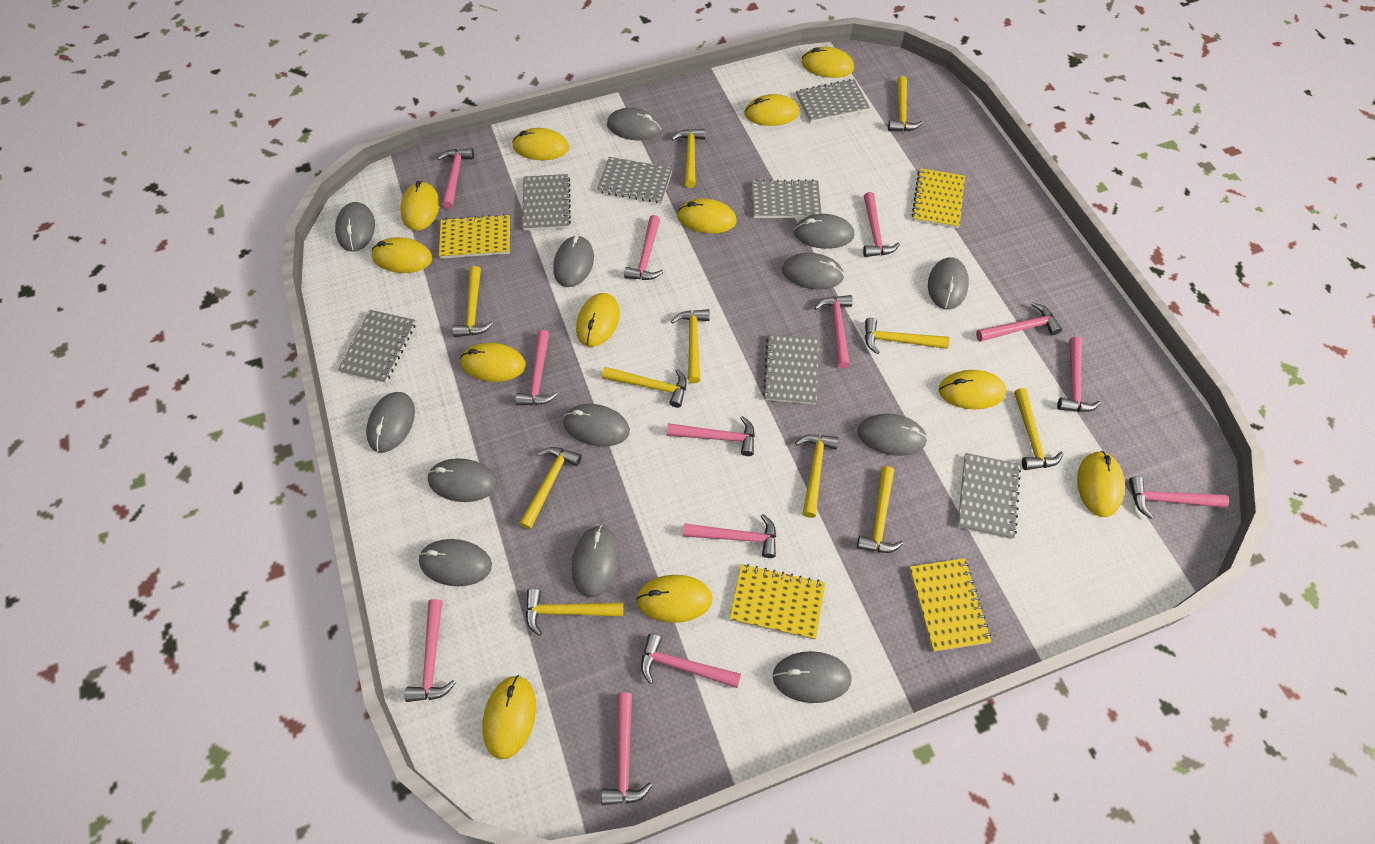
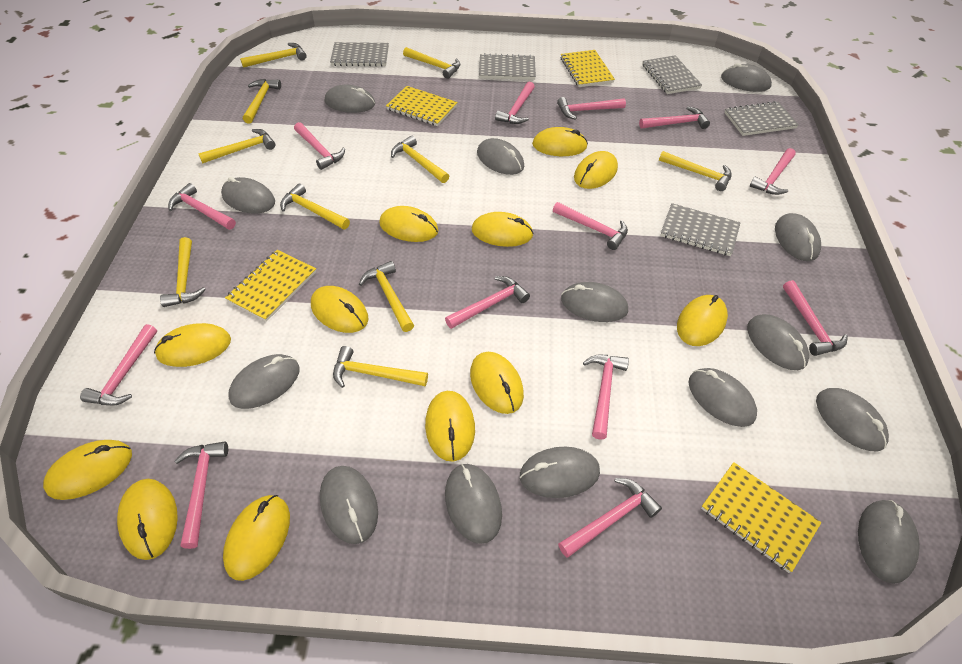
grey mouse: [335,202,375,252] [366,392,415,453] [419,539,492,586] [427,458,497,502] [553,235,594,287] [563,404,630,447] [572,525,620,597] [607,108,661,140] [772,651,852,703] [782,253,844,289] [794,214,855,249] [857,414,928,456] [928,257,969,310] = 13 -> [221,177,275,214] [228,354,299,409] [320,466,378,544] [325,85,375,113] [445,464,502,544] [477,138,524,175] [520,447,600,498] [561,282,628,322] [689,368,757,427] [721,63,772,92] [747,314,809,370] [775,213,821,261] [816,388,889,451] [858,500,920,584] = 14
grey notebook: [338,310,416,383] [522,174,571,231] [597,157,673,203] [751,179,822,218] [763,334,819,404] [796,79,870,123] [957,453,1021,539] = 7 -> [330,42,389,66] [479,53,536,80] [642,55,702,94] [660,203,741,256] [724,101,799,136] = 5
yellow hammer: [452,266,493,337] [519,447,582,530] [526,589,623,636] [602,367,687,408] [671,129,705,188] [671,309,710,383] [795,435,839,518] [857,466,903,553] [865,318,950,354] [888,76,923,131] [1014,388,1063,470] = 11 -> [160,237,206,307] [198,129,275,163] [240,43,307,68] [243,79,281,124] [280,183,350,229] [333,346,428,388] [359,261,414,332] [391,136,449,183] [403,47,461,79] [659,151,732,191] = 10

